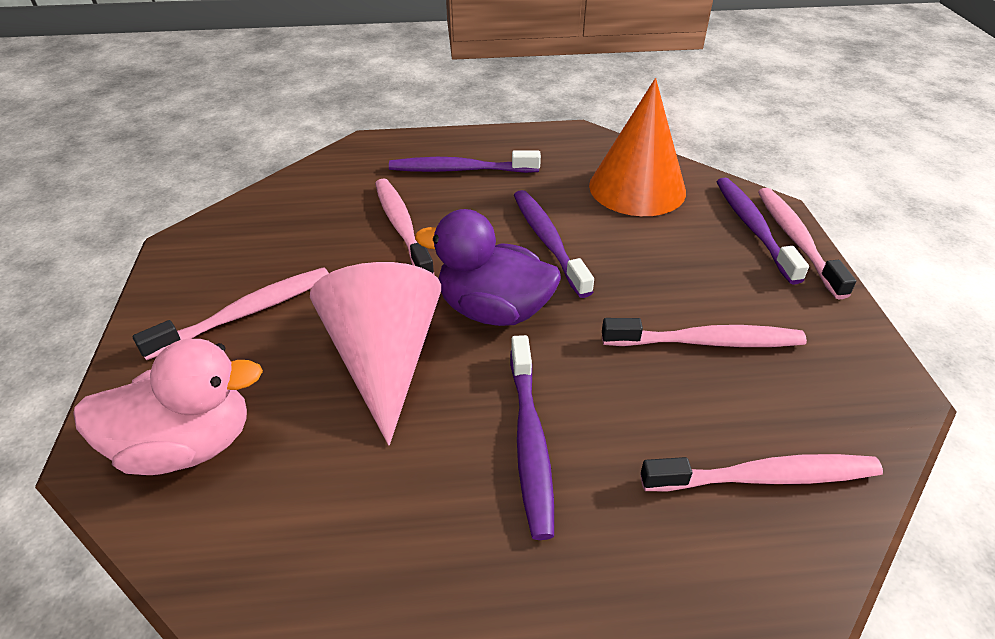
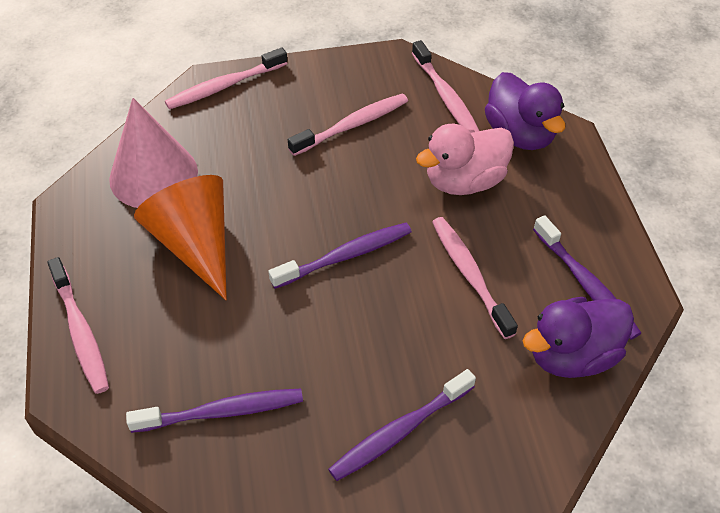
purple duck: [415,209,561,326] = 1 -> [485,72,566,150] [522,297,634,378] = 2

